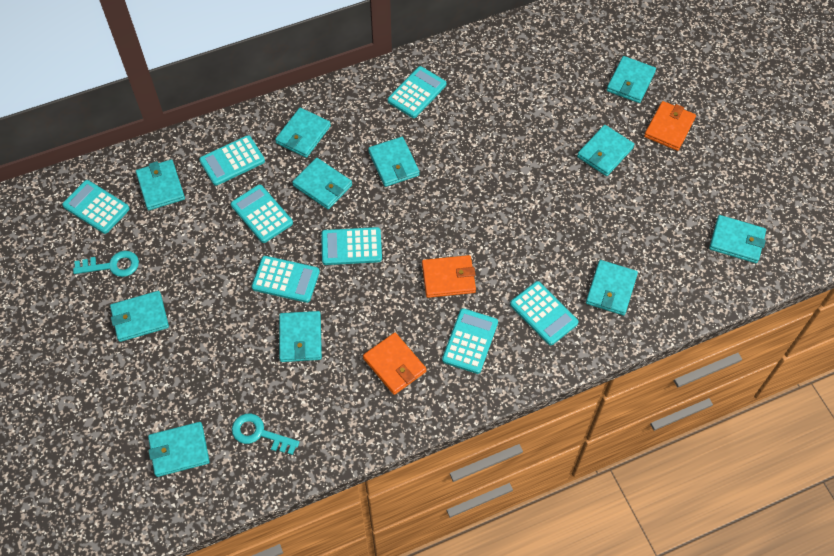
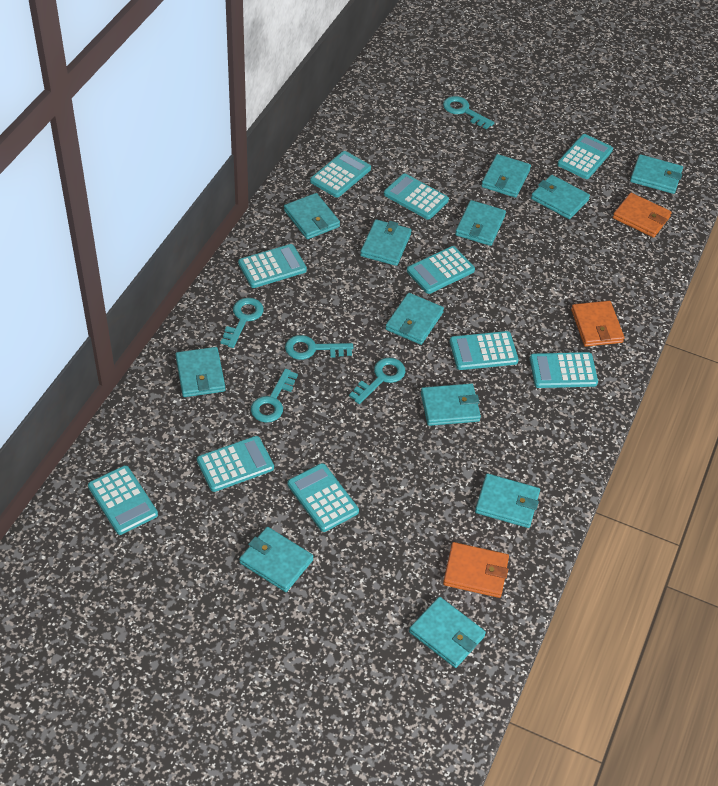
turquoise calculator: [62,180,130,234] [199,135,265,186] [231,185,293,243] [252,256,320,303] [321,227,382,265] [387,66,446,118] [442,308,498,374] [510,281,579,345] = 8 -> [88,465,158,535] [197,436,274,492] [238,244,307,288] [288,463,359,532] [310,151,371,198] [384,173,449,220] [407,246,475,294] [450,331,519,370] [530,352,598,388] [557,134,613,179] = 10
turquoise key: [73,251,139,277] [232,414,300,455] = 2 -> [221,298,264,348] [251,369,298,423] [285,335,353,360] [349,358,405,404] [443,96,494,129] = 5
turquoise wallet: [110,291,169,342] [136,160,185,210] [148,422,210,477] [275,108,331,158] [279,311,322,362] [292,158,352,209] [368,137,420,187] [577,125,634,176] [586,260,638,315] [607,56,656,103] [709,215,766,263] = 11 -> [175,347,226,397] [239,527,314,592] [284,193,340,239] [360,219,412,266] [385,293,444,345] [409,597,486,668] [421,383,481,426] [455,200,506,246] [475,473,540,528] [481,154,531,198] [531,175,590,219] [630,154,683,194] = 12

